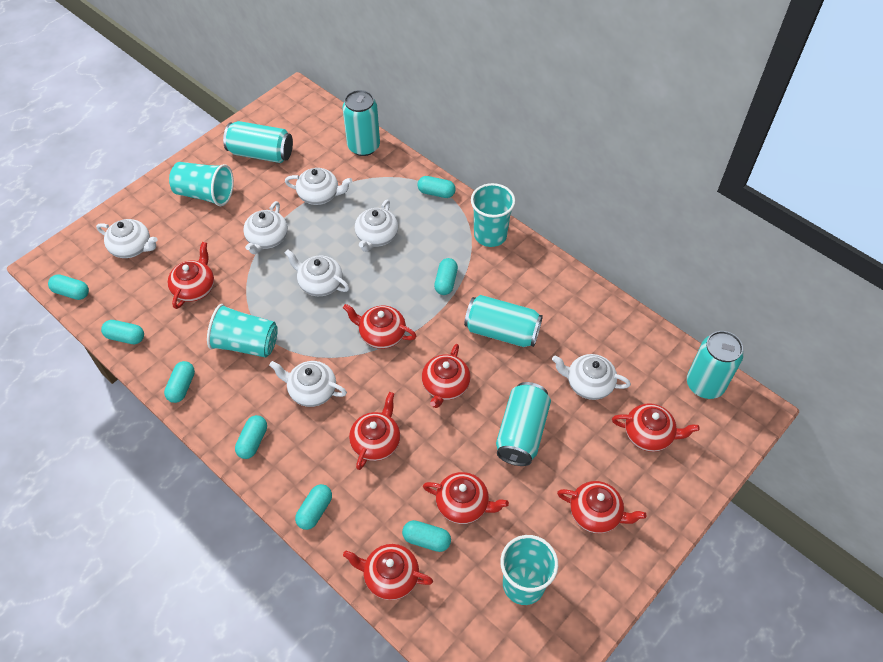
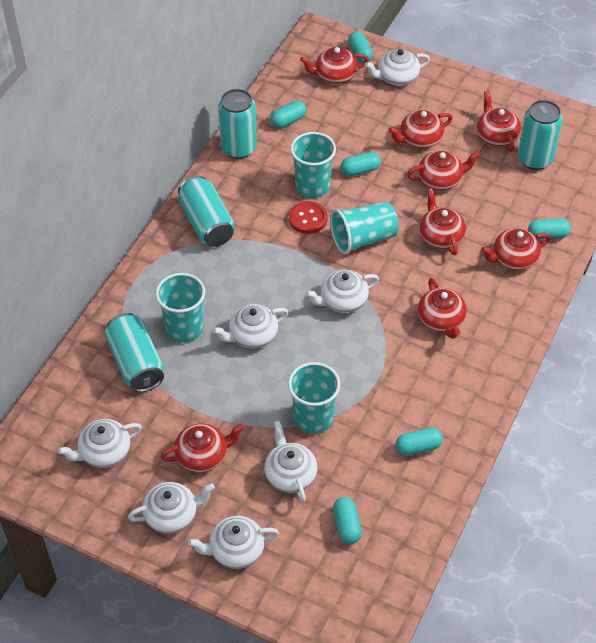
red button: none = 0 -> [289,201,328,234] = 1
turquoise can: [223,121,293,163] [343,90,380,156] [464,295,543,347] [496,382,551,466] [687,331,744,399] = 5 -> [105,313,164,392] [178,176,235,247] [218,89,257,159] [518,100,563,170] = 4
turquoise capsule: [48,274,89,300] [101,320,144,344] [164,361,195,403] [235,415,267,459] [295,484,332,530] [402,520,451,552] [417,176,456,198] [434,258,458,295] = 8 -> [270,101,306,128] [333,497,362,544] [341,152,381,176] [348,31,373,63] [395,428,443,456] [528,218,571,240] = 6

